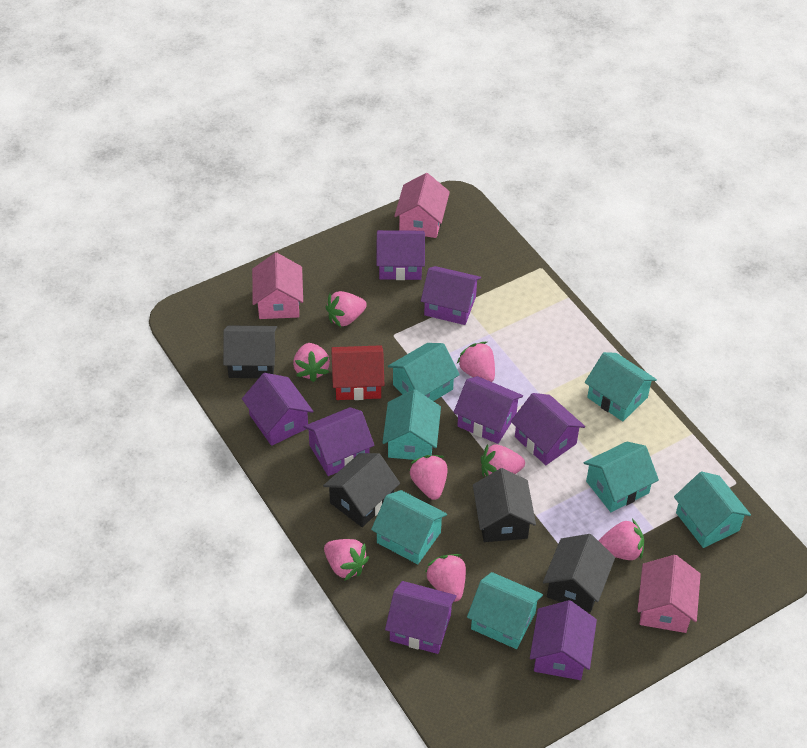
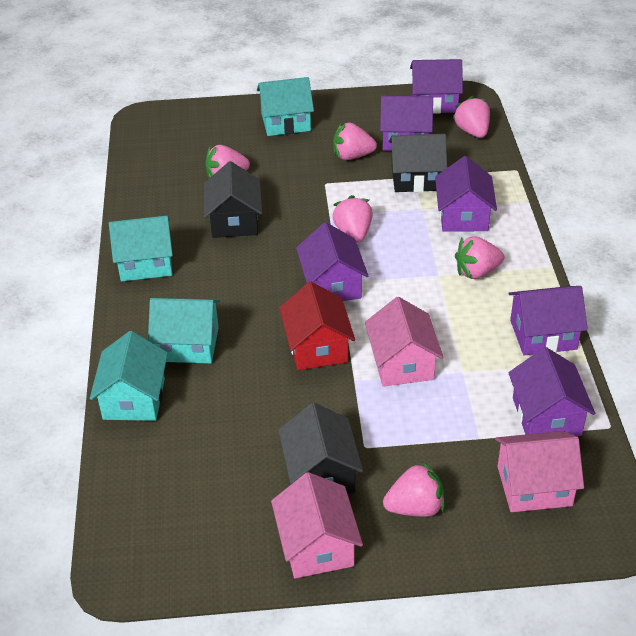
black house: [223,326,277,378] [323,453,400,527] [473,468,536,542] [543,534,615,612] = 4 -> [204,161,262,238] [278,403,363,494] [389,134,447,192] = 3
pink strawberry: [293,343,330,382] [324,539,369,581] [326,291,367,327] [409,455,448,500] [425,554,466,602] [457,342,495,382] [481,444,525,476] [598,519,644,560] = 8 -> [205,145,250,179] [332,195,373,243] [333,123,377,160] [383,462,444,517] [452,96,490,138] [455,237,504,279] = 6
purple house: [242,373,313,446] [304,407,375,476] [376,230,425,280] [385,581,457,654] [421,266,481,325] [453,376,523,444] [511,393,585,465] [530,600,597,680] = 8 -> [296,222,368,301] [380,96,433,151] [410,59,463,114] [435,156,497,232] [508,286,588,355] [508,347,595,436] = 6
turquoise house: [371,490,447,564] [382,389,441,460] [388,343,460,401] [467,572,543,649] [583,441,659,512] [585,352,657,421] [674,472,751,548] = 7 -> [90,331,168,421] [109,216,173,281] [148,298,220,363] [257,77,314,136] = 4

